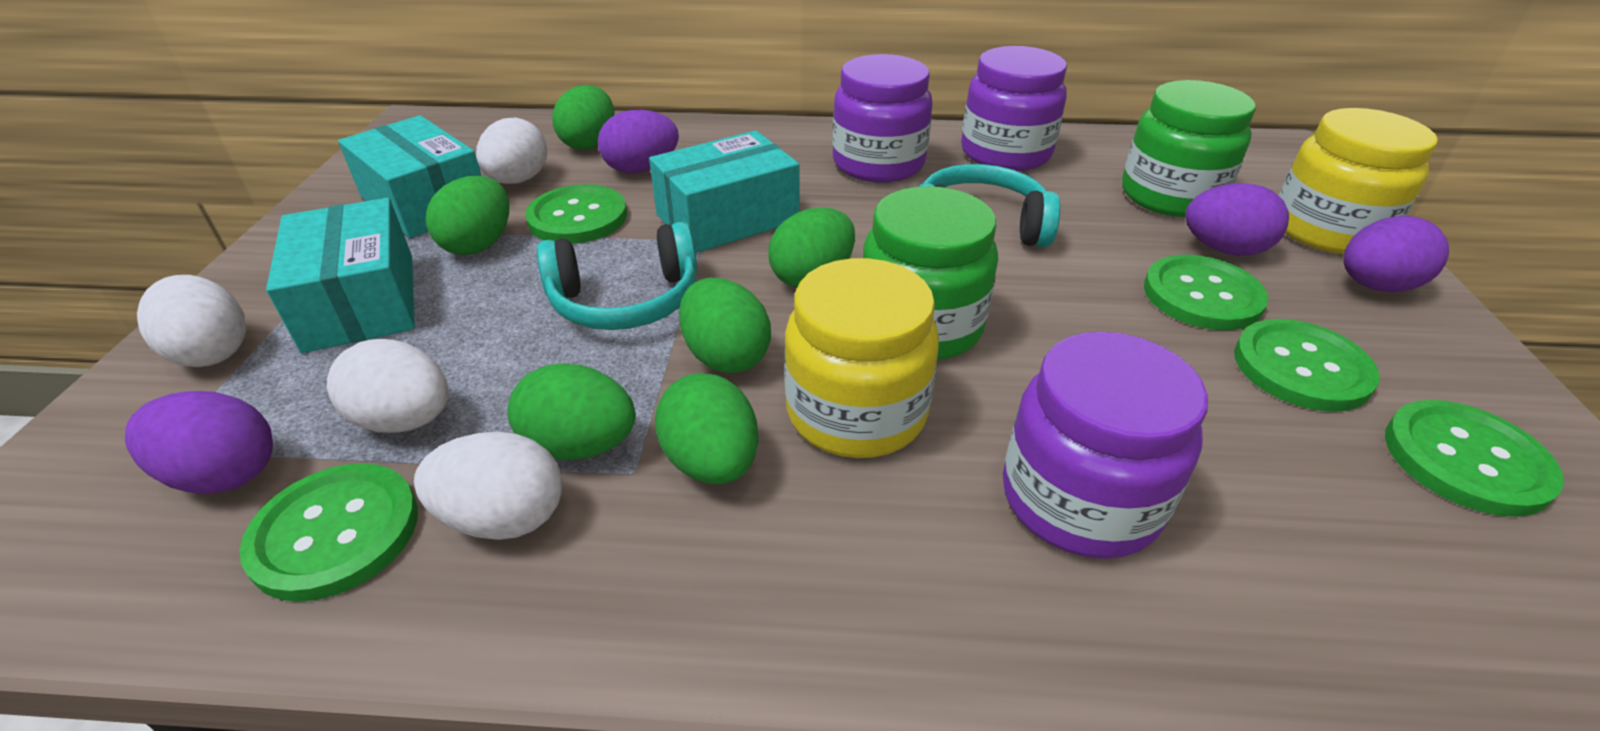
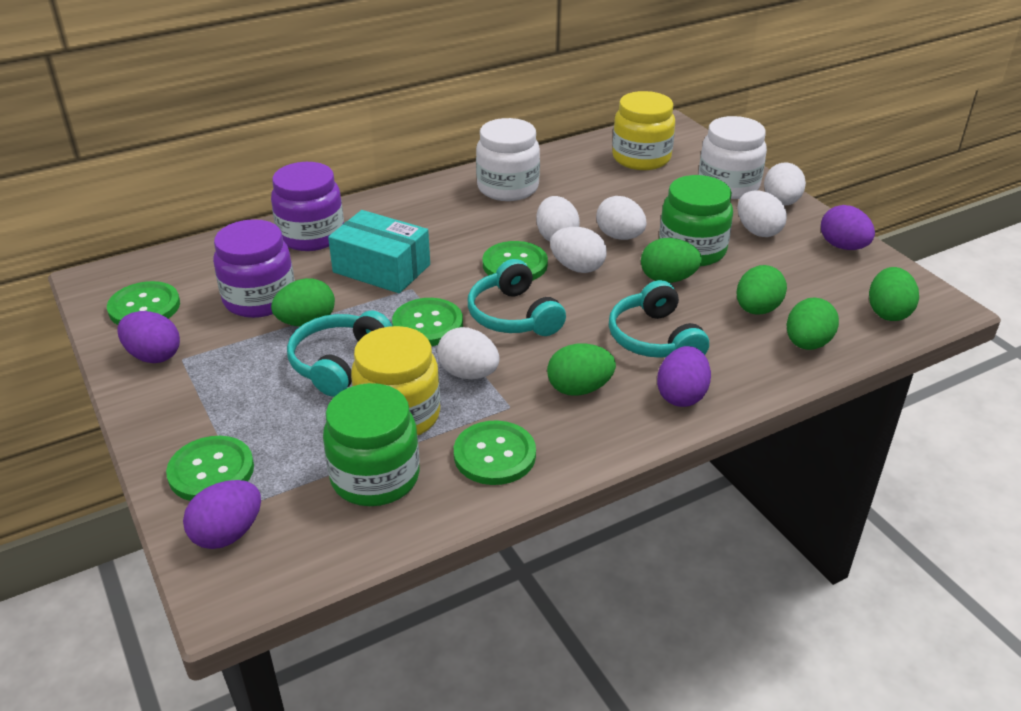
purple jar: [833,54,933,183] [961,46,1067,171] [1003,331,1208,559] = 3 -> [213,219,295,318] [271,162,344,251] = 2
turquoise box: [266,198,415,353] [338,115,482,238] [649,130,799,253] = 3 -> [328,210,430,293] = 1
turquoise headphones: [537,222,697,330] [919,164,1060,247] = 2 -> [287,310,392,397] [468,259,566,336] [609,280,709,358] = 3
white egg: [137,275,246,367] [327,339,448,433] [414,432,563,540] [476,118,547,184] = 4 -> [437,327,500,379] [536,196,580,242] [550,227,607,273] [596,196,646,240] [738,191,787,237] [764,162,806,205] = 6
white jar: none = 0 -> [476,118,540,201] [699,116,767,199] = 2

